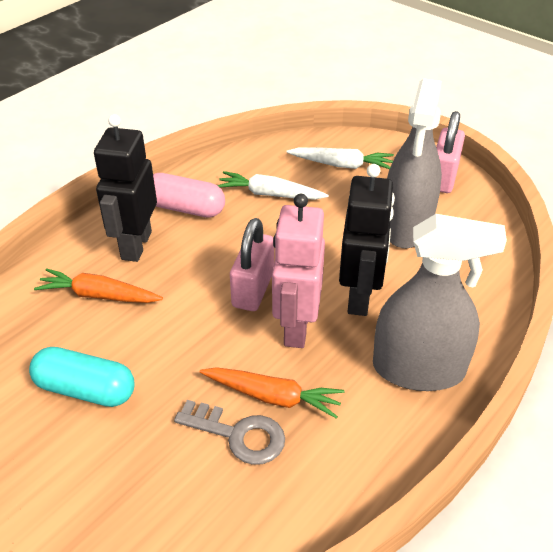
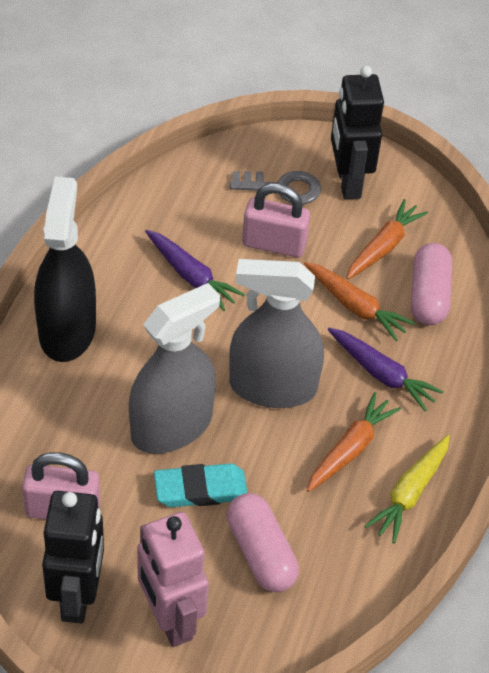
black spray bottle: none = 0 -> [34,176,96,362] = 1
orange carrot: [34,268,163,303] [200,367,345,419] = 2 -> [304,262,414,341] [307,392,401,492] [346,199,428,280] = 3
pink capsule: [153,173,225,218] = 1 -> [227,493,299,592] [411,243,452,325] = 2
purple carrot: none = 0 -> [145,230,245,311] [328,328,444,411] = 2
turquoise capsule: [29,347,134,407] = 1 -> none = 0
turquoise eraser: none = 0 -> [154,463,248,507] = 1
white carrot: [217,171,329,200] [286,147,394,169] = 2 -> none = 0
yellow carrot: none = 0 -> [365,435,450,543] = 1

